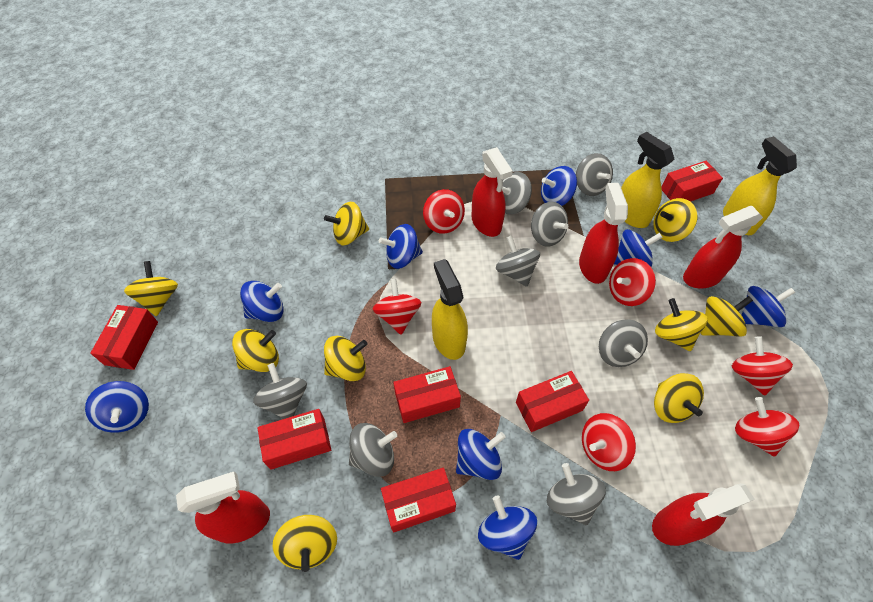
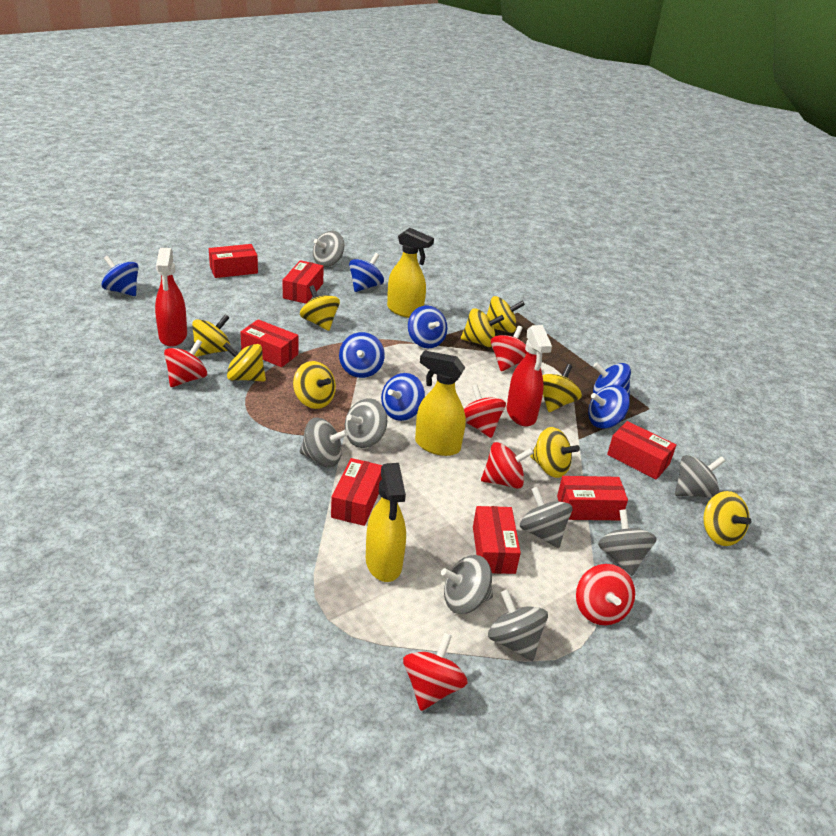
blue spinning top: [85,381,149,433] [240,281,284,322] [379,224,423,269] [456,429,506,480] [478,495,537,560] [541,166,577,206] [614,229,663,267] [742,286,795,327] = 8 -> [102,256,139,296] [339,332,385,378] [349,253,384,292] [381,373,425,421] [408,305,447,348] [588,385,630,429] [593,363,631,398] = 7
red box: [90,305,158,370] [258,409,331,470] [381,467,456,533] [393,366,461,423] [516,371,589,432] [661,161,723,202] = 6 -> [209,244,258,278] [241,319,298,367] [283,260,324,304] [331,458,382,526] [473,506,521,574] [557,476,628,520] [607,421,676,480] = 7
red spray bottle: [176,472,270,543] [471,147,513,237] [579,183,628,284] [652,483,755,546] [683,206,763,288] = 5 -> [155,248,187,347] [507,325,552,427] = 2

